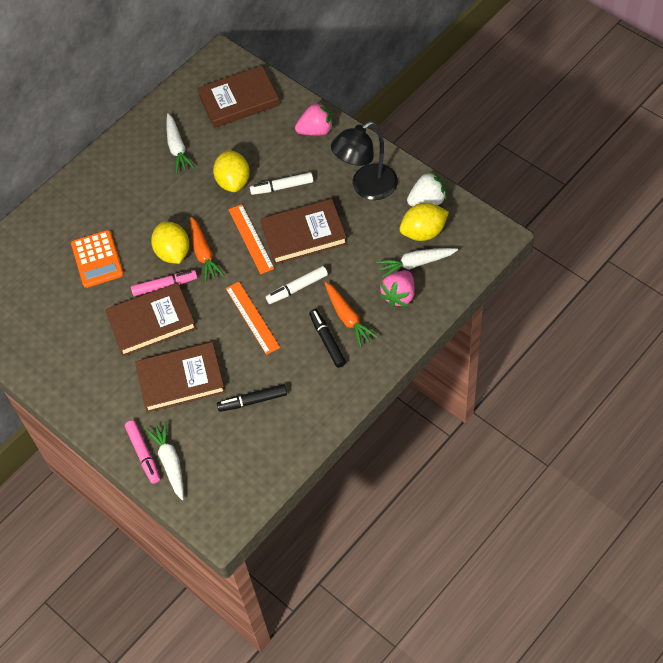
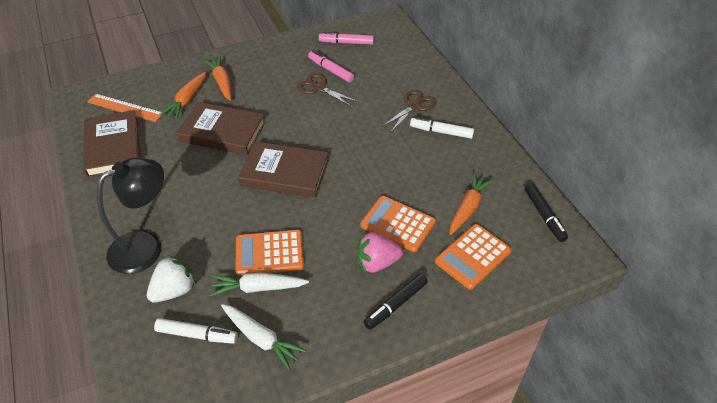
brown book: [105,283,196,356] [135,342,225,413] [197,66,280,128] [261,199,347,265] = 4 -> [83,110,140,178] [177,102,266,155] [238,141,329,198] = 3
brown scissors: none = 0 -> [297,73,359,107] [381,90,437,132] = 2
orange calculator: [71,230,124,288] = 1 -> [235,230,304,276] [360,196,436,252] [435,224,512,290] = 3
orange carrot: [190,217,225,282] [325,282,378,347] = 2 -> [160,71,207,119] [204,56,232,101] [449,172,494,235] = 3
orange ruler: [225,282,280,355] [228,204,274,274] = 2 -> [87,94,162,122] = 1
pink strawberry: [295,101,333,136] [379,270,415,307] = 2 -> [357,232,403,273] = 1
white carrot: [145,421,183,500] [166,113,195,173] [376,248,458,278] = 3 -> [210,273,309,296] [221,304,306,370] = 2
yellow lemon: [151,221,189,264] [213,150,250,192] [400,203,449,241] = 3 -> none = 0

